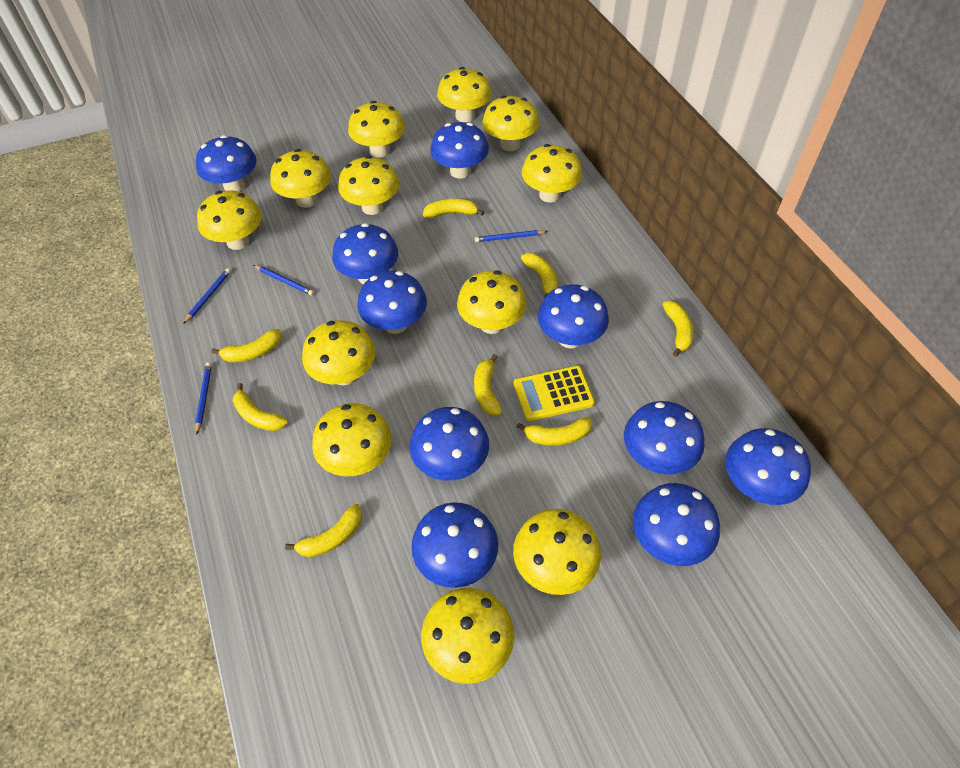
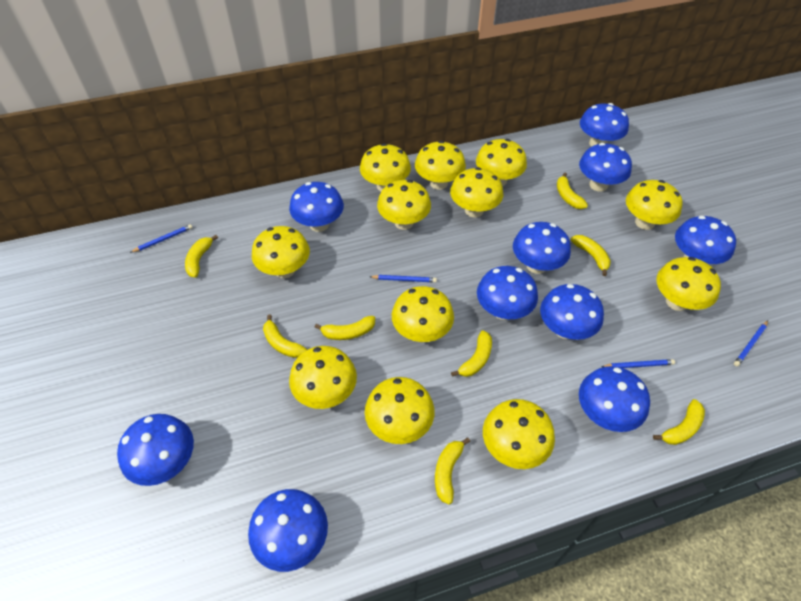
yellow calculator: [514,366,595,421] = 1 -> none = 0

